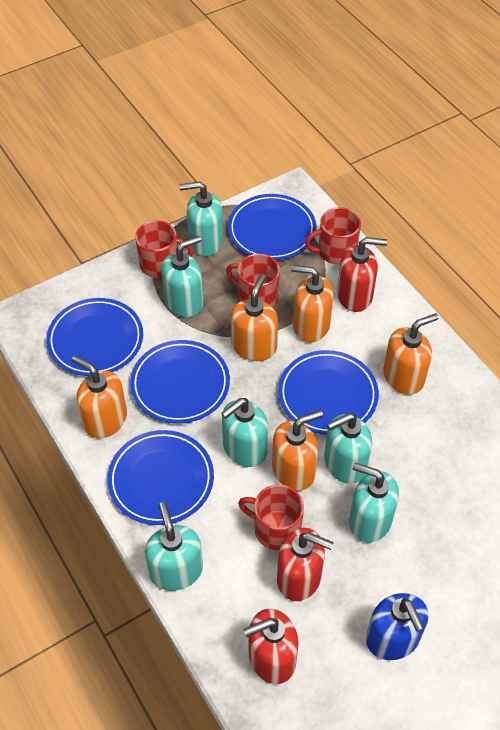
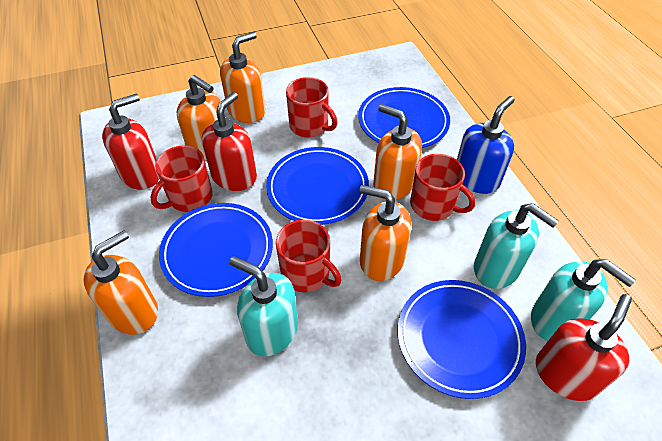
blue plate: [46,298,143,376] [107,430,214,525] [130,340,230,424] [228,194,316,260] [278,350,379,435] = 5 -> [159,203,273,297] [266,147,369,225] [358,87,450,148] [397,280,526,399] = 4
turquoise soap dispenser: [145,502,203,591] [161,236,203,317] [179,182,223,256] [221,398,268,467] [324,413,372,484] [349,463,399,543] = 6 -> [229,256,298,356] [474,203,559,289] [531,259,636,341] = 3

